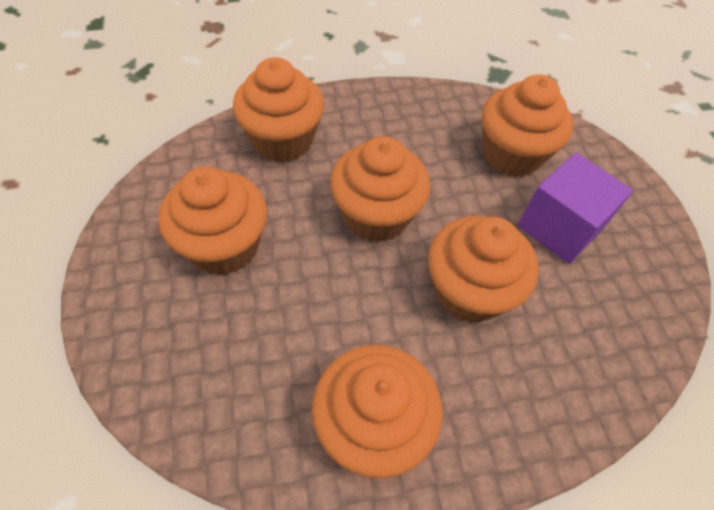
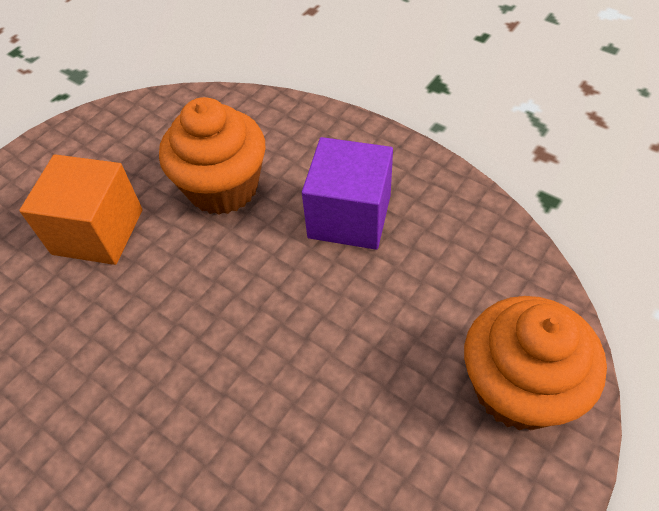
orange cube: none = 0 -> [19,154,143,265] = 1
orange cupcake: [159,167,267,275] [233,57,324,162] [312,345,442,478] [330,136,430,242] [428,216,539,323] [482,74,573,177] = 6 -> [159,97,265,215] [464,296,607,430] = 2

